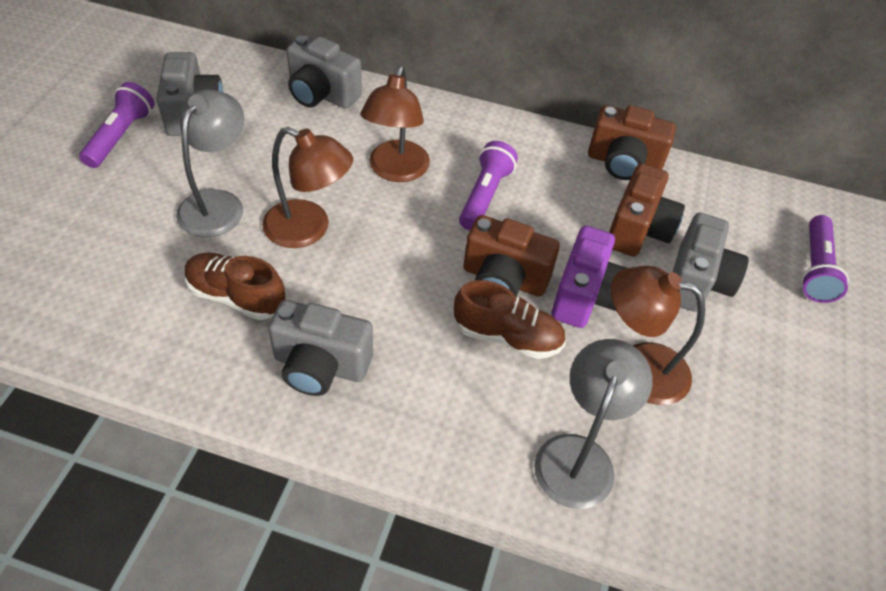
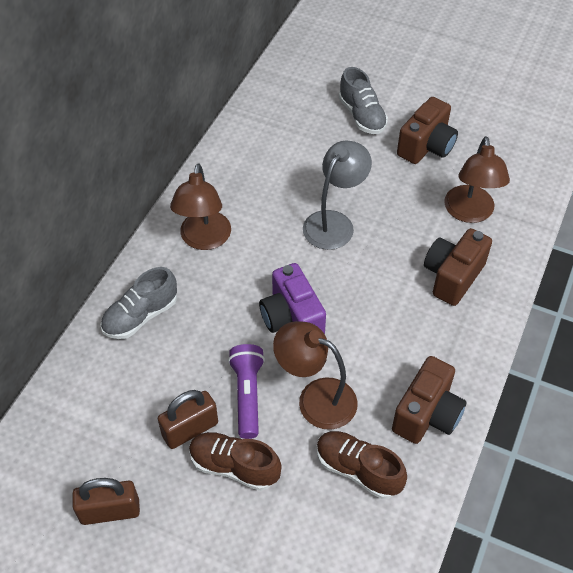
brown padlock: none = 0 -> [72,478,140,525] [158,390,218,449] = 2
grey camera: [156,52,224,136] [268,300,373,396] [287,35,362,108] [673,213,749,312] = 4 -> none = 0
grey lamp: [176,89,244,237] [534,339,653,509] = 2 -> [303,141,372,250] = 1
grey shoe: none = 0 -> [101,267,177,339] [339,67,388,134] = 2
purple flashlight: [79,82,154,168] [459,141,518,230] [801,215,849,303] = 3 -> [228,344,265,439] = 1

